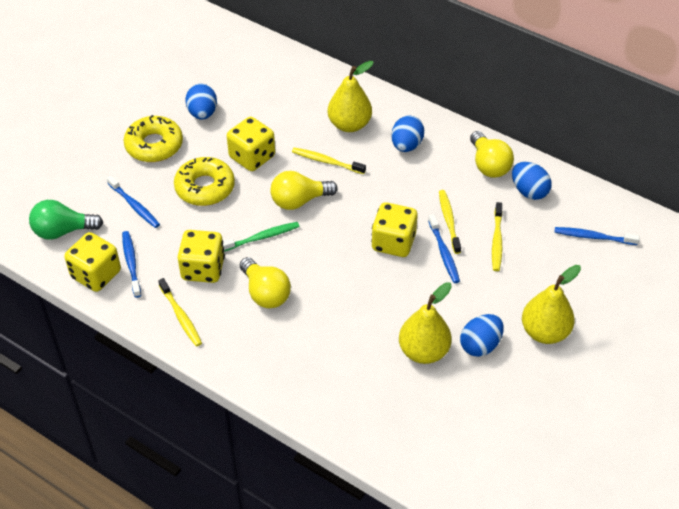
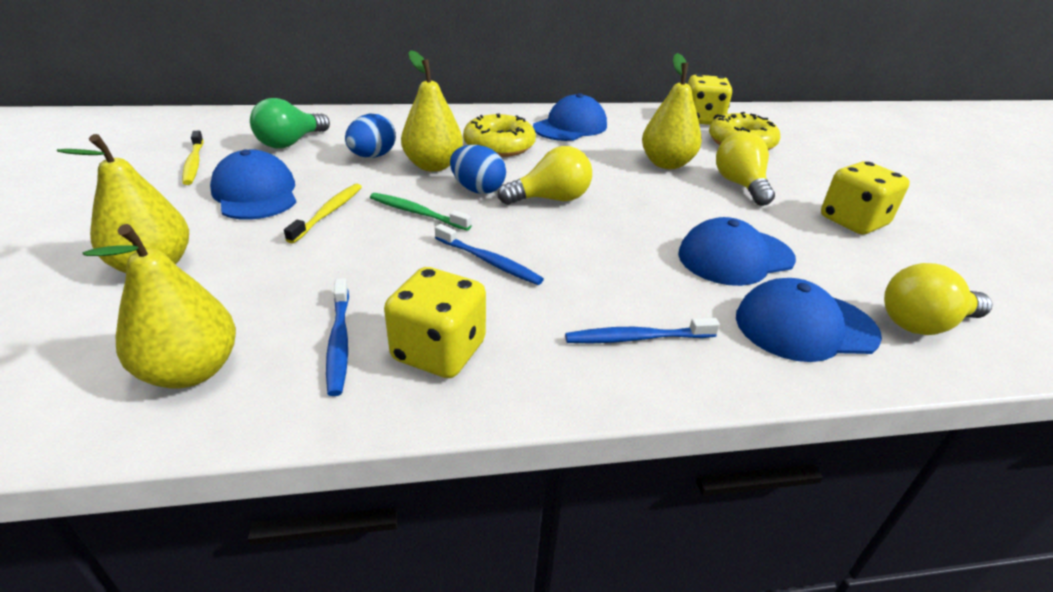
blue cap: none = 0 -> [210,149,296,220] [533,93,607,141] [678,217,796,286] [736,278,882,362] = 4
blue egg: [185,84,217,120] [391,116,424,152] [460,314,504,357] [512,162,552,200] = 4 -> [345,114,396,158] [450,145,506,194] = 2
blue toothbrush: [107,176,160,228] [122,231,141,298] [428,214,460,283] [554,227,639,245] = 4 -> [326,278,349,396] [435,224,544,285] [565,318,720,344] = 3
yellow dice: [64,232,121,292] [177,230,225,283] [227,117,275,171] [371,202,418,257] = 4 -> [384,267,486,378] [688,74,733,125] [821,161,910,235] = 3
yellow pear: [328,61,374,132] [399,282,452,364] [522,265,581,344] = 3 -> [57,134,189,273] [83,224,236,389] [401,50,463,172] [642,53,702,169] = 4
yellow toothbrush: [158,278,202,347] [292,148,366,174] [439,190,461,254] [492,202,502,271] = 4 -> [182,130,204,185] [284,183,362,244] = 2

